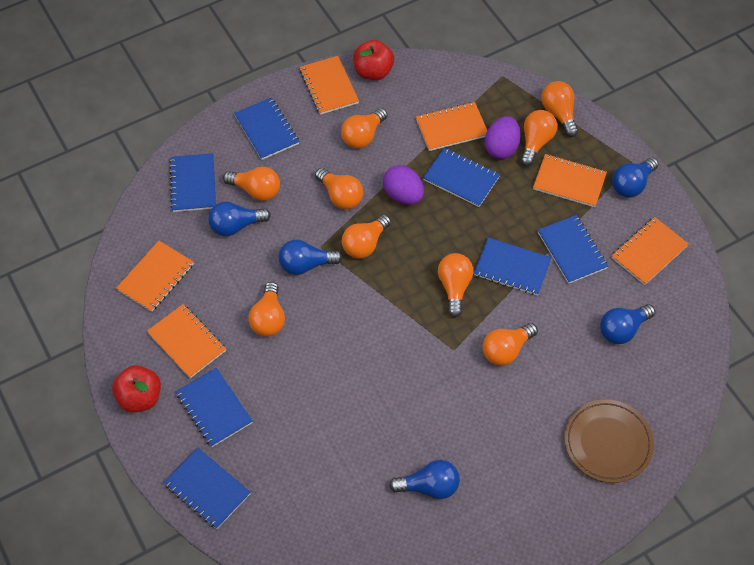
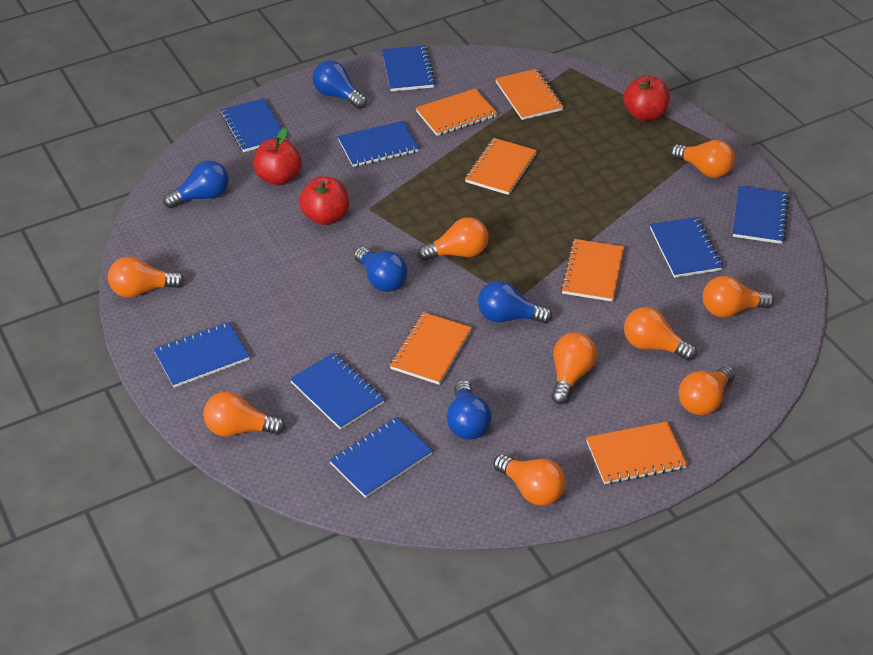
blue notebook: [163,448,251,529] [169,153,216,212] [175,368,253,447] [234,97,299,160] [423,148,500,207] [474,237,552,296] [538,215,608,284] = 7 -> [154,322,250,388] [221,98,287,152] [290,353,385,430] [329,417,433,498] [338,121,419,167] [382,45,436,91] [650,217,723,278] [733,186,789,244] = 8
brown plate: [564,400,654,483] = 1 -> none = 0
purple egg: [383,165,424,205] [485,116,521,159] = 2 -> none = 0
red apple: [112,365,161,412] [353,40,394,80] = 2 -> [253,127,302,185] [299,176,349,225] [623,75,670,121] = 3

